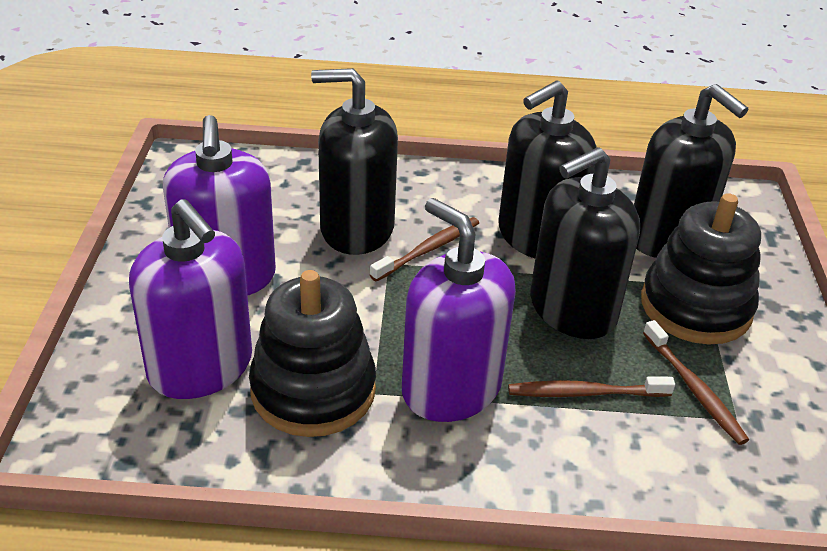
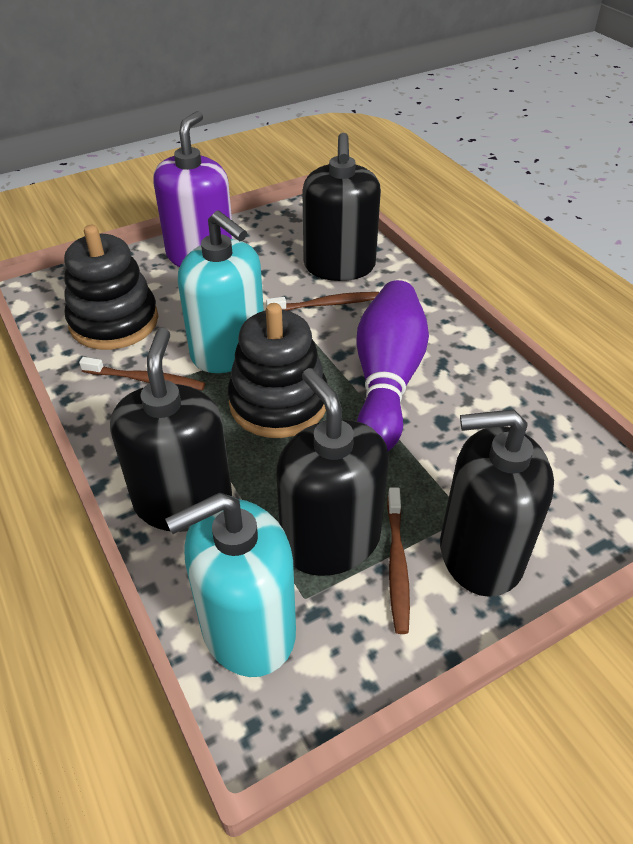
purple bowling pin: none = 0 -> [356,280,429,451] = 1
purple soap dispenser: [129,199,252,399] [163,115,276,296] [402,198,516,422] = 3 -> [153,111,234,267] = 1
turquoise soap dispenser: none = 0 -> [165,493,296,677] [178,211,264,373] = 2

